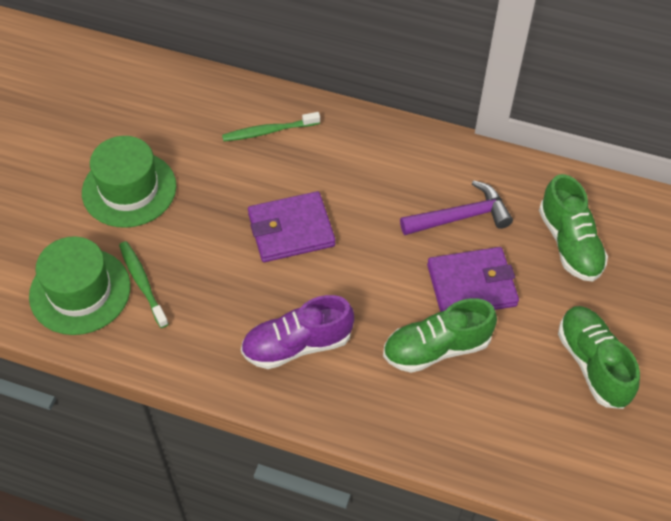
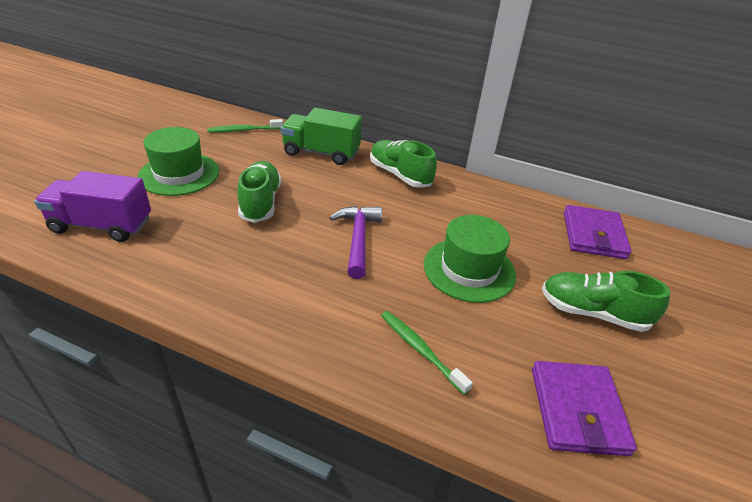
green truck: none = 0 -> [281,108,362,165] = 1
purple shoe: [241,295,354,369] = 1 -> none = 0
purple truck: none = 0 -> [34,171,151,242] = 1

